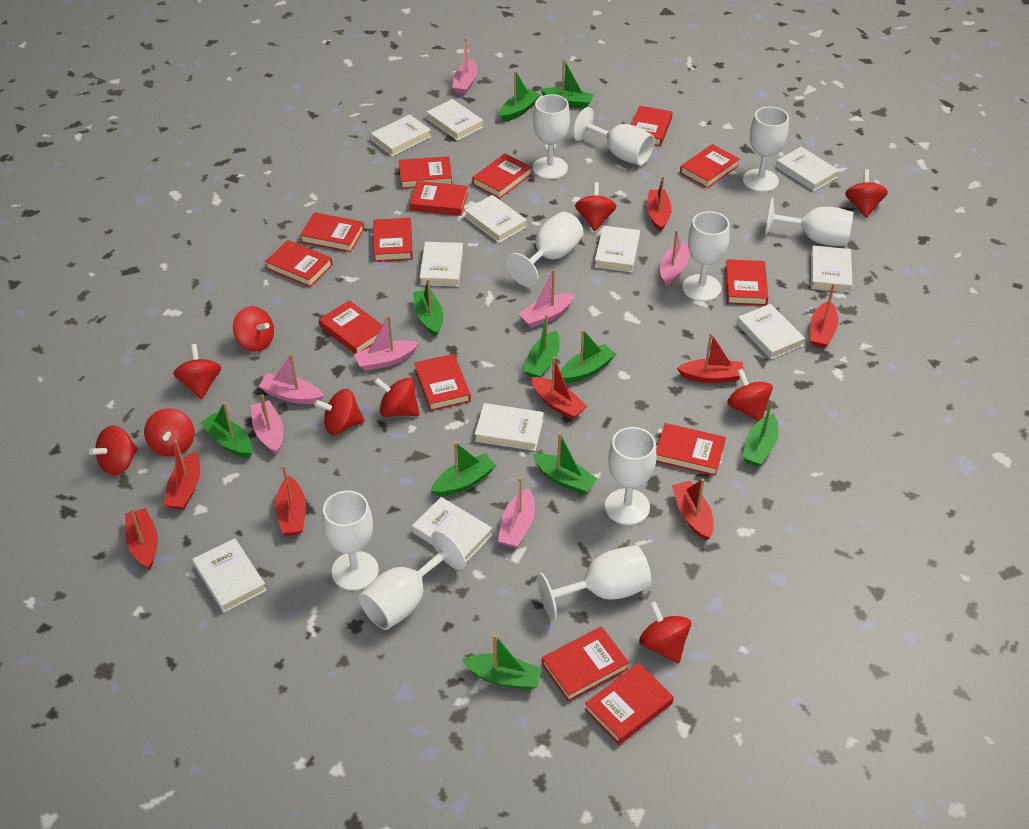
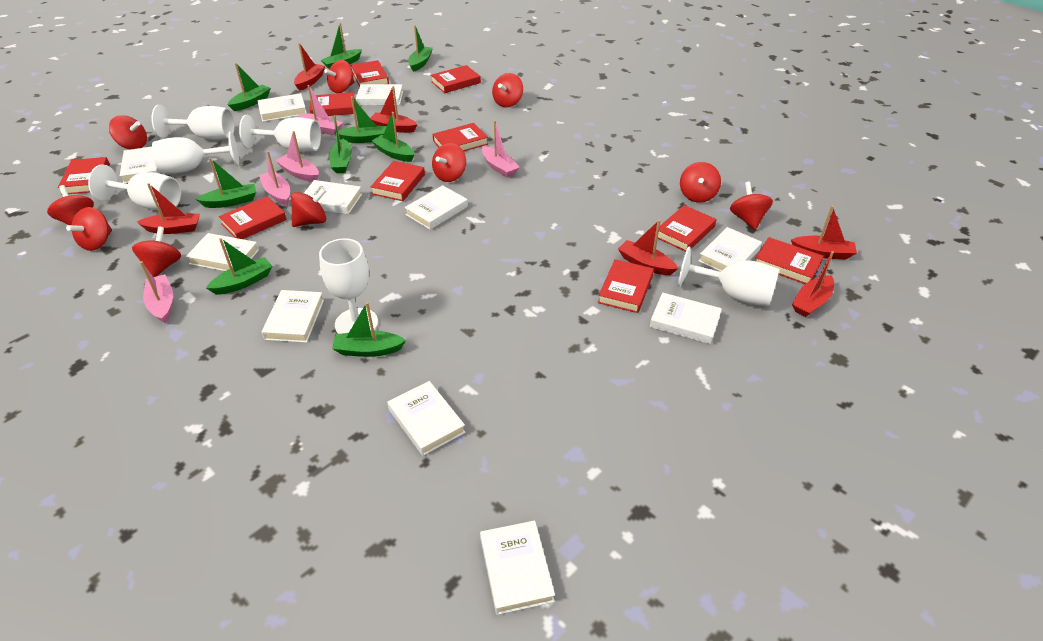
green boat: [200,402,253,458] [413,279,443,337] [431,442,496,496] [462,634,542,690] [500,71,540,122] [524,314,560,377] [533,433,598,494] [541,59,594,109] [560,330,616,383] [742,399,779,467] = 10 -> [196,158,256,208] [206,238,272,295] [227,63,271,111] [321,23,362,69] [329,115,352,173] [332,302,406,357] [338,96,387,143] [371,112,414,162] [408,25,433,72] = 9
pink boat: [251,394,283,455] [258,354,324,404] [354,315,419,371] [452,38,477,95] [498,477,535,548] [518,269,575,328] [660,230,690,286] = 7 -> [140,261,173,323] [259,151,290,206] [275,131,319,182] [299,85,343,135] [482,121,520,178] = 5
red boat: [125,508,158,570] [164,440,200,510] [275,465,306,536] [531,357,587,420] [647,176,672,232] [672,479,714,541] [677,333,744,383] [810,283,838,348] = 8 -> [137,183,200,234] [294,43,325,91] [370,86,418,133] [618,220,678,275] [791,206,857,260] [792,251,834,317] = 6
red book: [265,240,333,287] [300,212,364,252] [319,300,383,354] [373,218,413,262] [399,156,452,189] [410,181,468,216] [414,354,471,411] [472,153,532,199] [542,626,629,702] [585,663,674,745] [631,106,673,146] [656,423,726,476] [680,144,740,189] [725,259,768,306] = 14 -> [58,157,110,195] [219,196,287,239] [310,92,356,116] [351,60,389,87] [370,161,425,201] [431,65,481,93] [433,123,488,151] [598,259,654,313] [656,205,716,252] [755,237,824,284] = 10
white goblet: [322,491,379,591] [359,530,466,630] [506,212,584,287] [533,94,570,179] [537,545,651,620] [573,107,655,166] [605,427,657,525] [682,211,730,301] [743,106,789,192] [765,198,853,246] = 10 -> [88,164,181,210] [152,105,235,140] [152,131,239,173] [239,115,321,152] [319,238,378,334] [678,246,779,306] = 6

